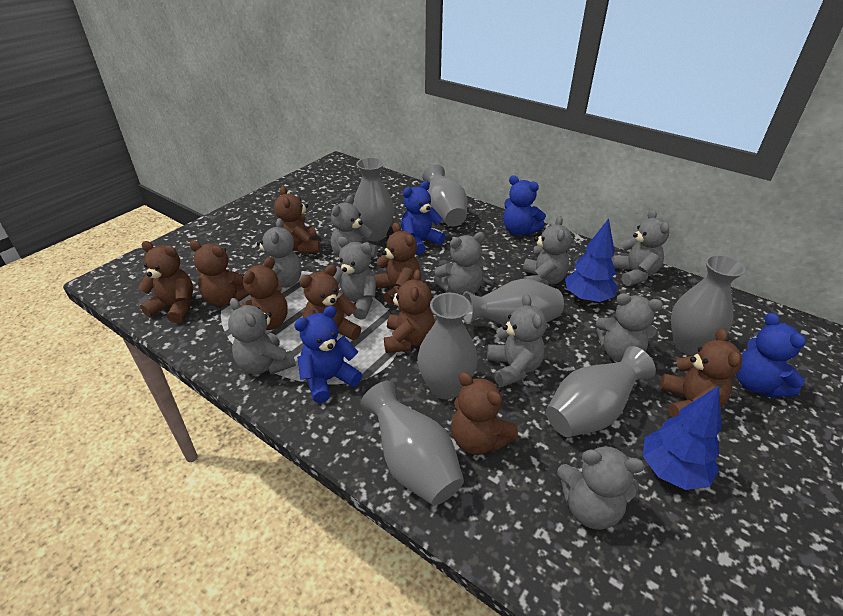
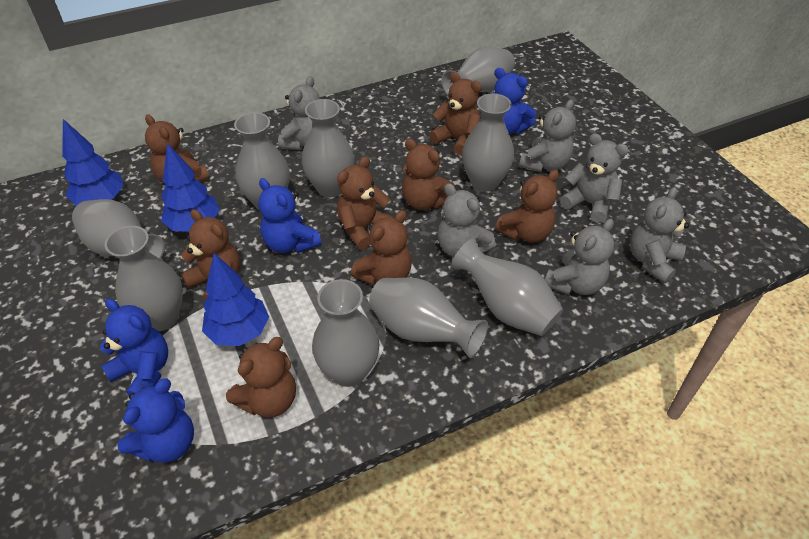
blue tree: [565,218,617,303] [643,386,722,490] = 2 -> [62,119,124,205] [161,143,220,232] [202,253,269,346] = 3
brown teddy bear: [138,241,193,323] [190,240,249,307] [241,257,288,330] [274,186,320,253] [300,265,361,340] [375,223,420,305] [384,270,435,353] [451,372,518,455] [660,328,742,418] = 9 -> [145,114,209,184] [181,209,240,301] [226,337,296,418] [337,156,394,250] [351,210,412,286] [402,139,455,210] [429,72,482,156] [495,170,559,243] = 8
grey teddy bear: [228,298,296,375] [257,218,301,288] [331,195,378,257] [333,237,376,320] [434,232,485,296] [487,294,547,387] [523,216,572,285] [557,444,644,530] [596,293,663,362] [611,209,669,286] = 10 -> [278,76,320,150] [437,183,496,257] [519,99,576,172] [545,219,614,295] [560,133,629,223] [630,187,689,283] = 6
grey vase: [353,157,394,241] [361,381,464,506] [417,293,478,400] [422,164,467,227] [463,279,564,325] [546,346,656,437] [671,255,746,355] = 7 -> [72,199,164,259] [105,226,183,331] [234,112,290,210] [302,99,354,198] [312,279,379,387] [369,278,488,358] [441,46,515,95] [452,238,563,336] [462,93,514,192] = 9

